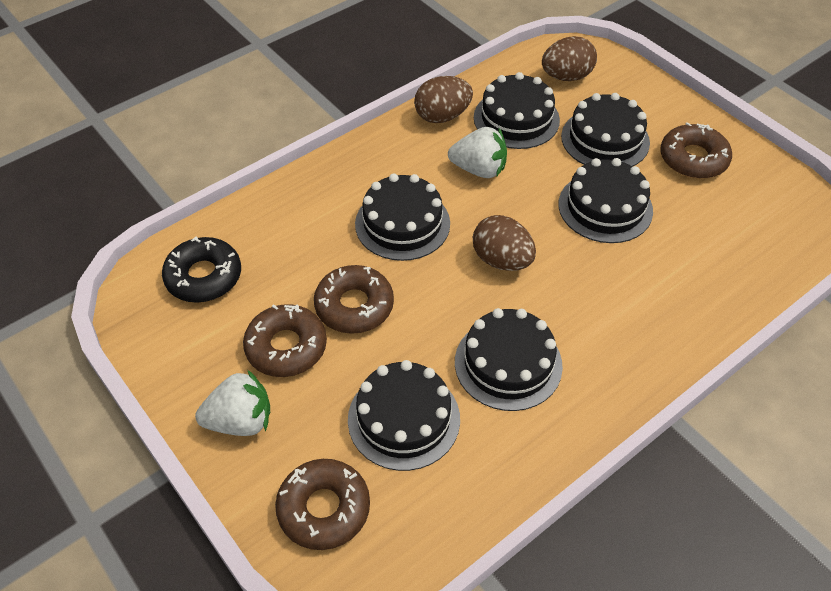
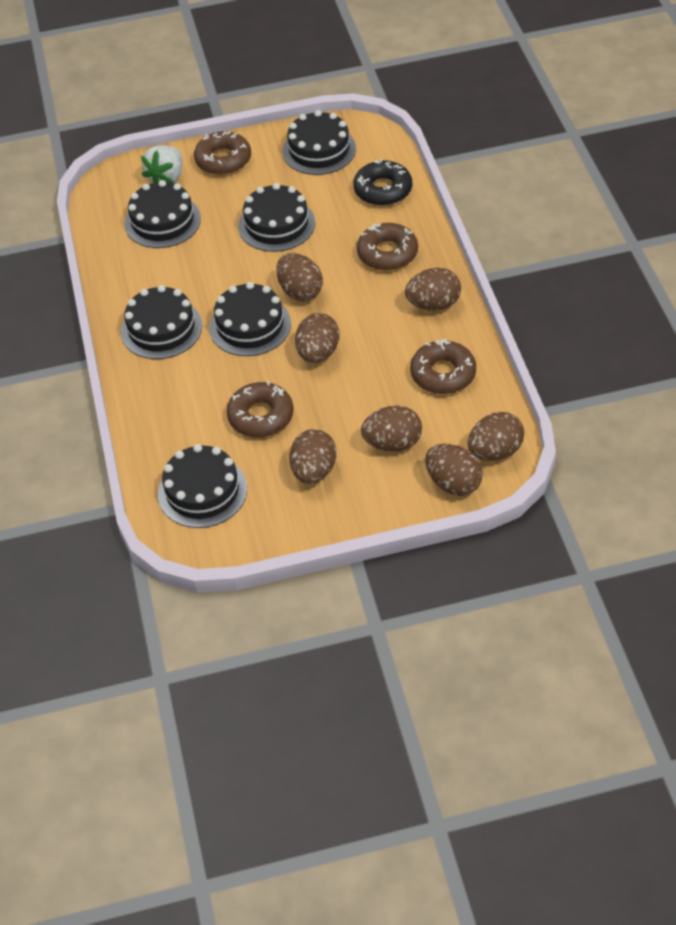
brown egg: [414,76,473,123] [473,215,536,271] [542,36,597,81] = 3 -> [276,253,323,301] [289,429,336,484] [295,313,339,363] [361,405,422,452] [405,268,461,311] [425,444,483,496] [467,412,524,461] = 7
white strawberry: [195,370,270,436] [448,127,507,178] = 2 -> [141,145,183,184] = 1

